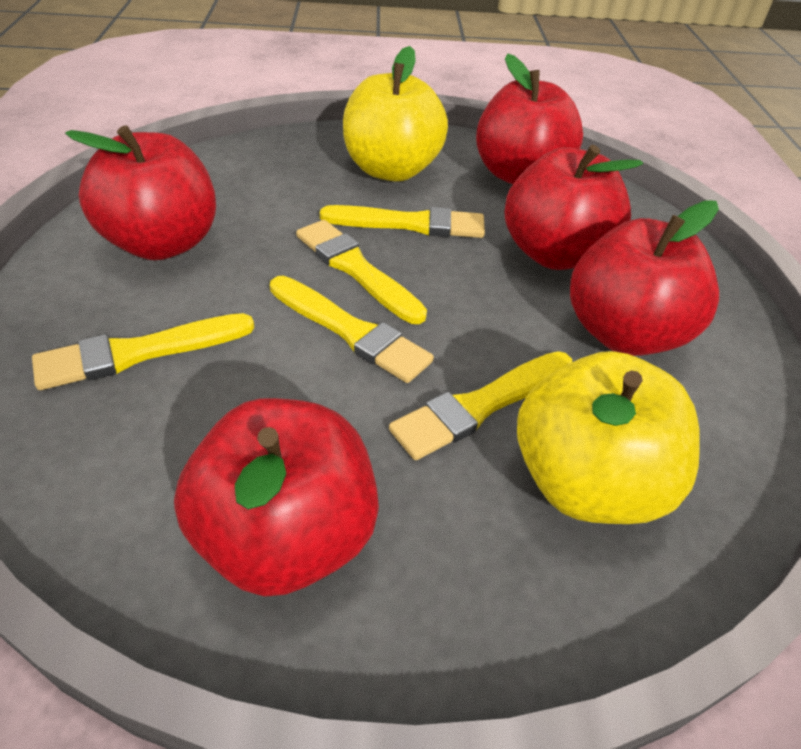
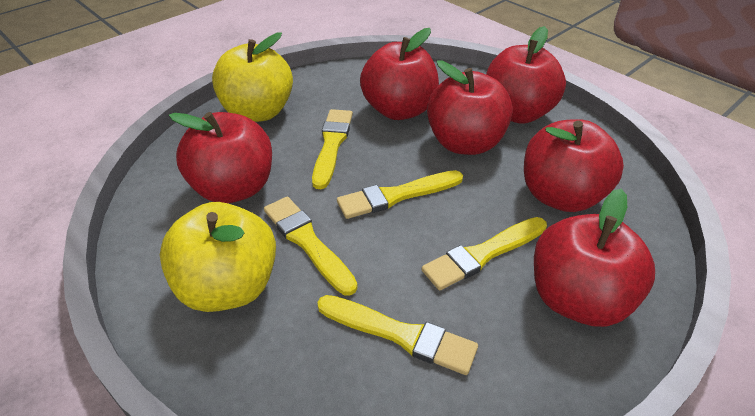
red apple: [65,125,216,260] [174,398,379,597] [476,53,583,184] [504,145,643,270] [570,200,719,356] = 5 -> [169,112,272,203] [360,28,439,120] [427,60,513,155] [486,26,566,124] [524,119,624,212] [534,189,655,327] = 6

